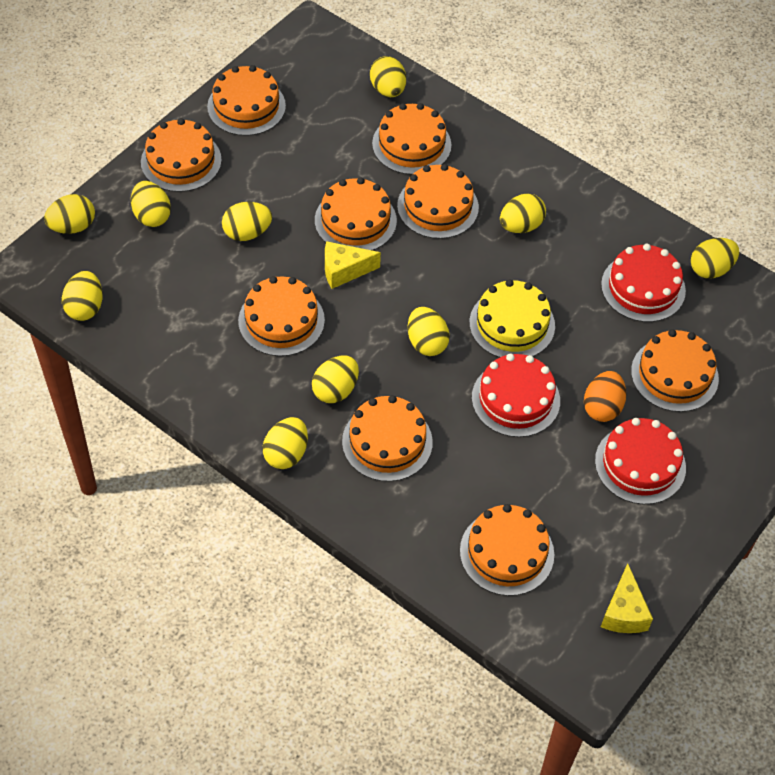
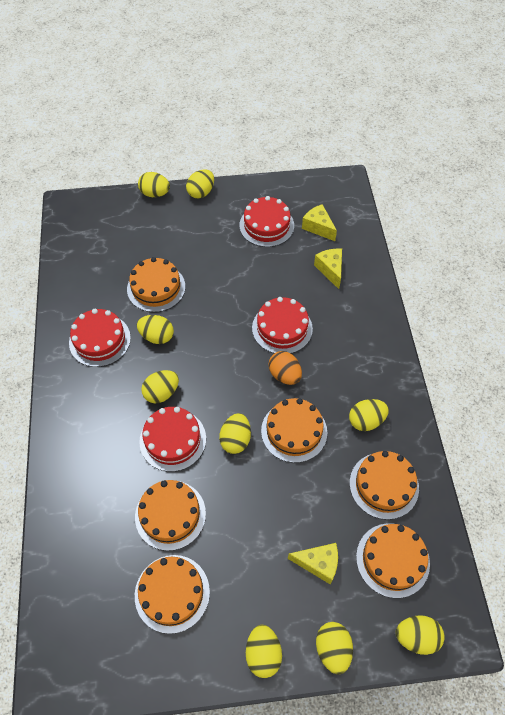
orange cake: [141,118,222,192] [207,65,286,136] [238,276,325,356] [315,177,397,250] [342,395,433,482] [372,103,452,175] [397,164,479,239] [460,504,554,596] [631,329,719,412] = 9 -> [127,257,185,312] [135,480,206,551] [135,555,210,634] [261,398,327,463] [350,451,419,520] [356,523,430,598] = 6
red cake: [472,354,560,437] [595,418,686,504] [601,244,686,322] = 3 -> [69,309,131,367] [139,407,206,472] [239,196,294,247] [252,297,313,353] = 4
yellow cake: [469,279,555,358] = 1 -> none = 0
yellow cheese: [325,241,381,289] [601,563,653,633] = 2 -> [288,543,338,584] [302,204,337,241] [314,249,342,289] = 3
yellow egg: [44,194,95,234] [62,271,103,321] [131,181,171,227] [222,202,272,241] [263,417,308,469] [312,356,359,403] [370,56,406,97] [408,307,450,356] [500,194,546,233] [691,238,739,279] = 10 -> [137,315,174,344] [138,172,170,197] [141,370,179,403] [186,169,214,199] [219,413,251,454] [246,625,282,678] [316,622,353,675] [349,399,389,431] [396,615,445,655] = 9

